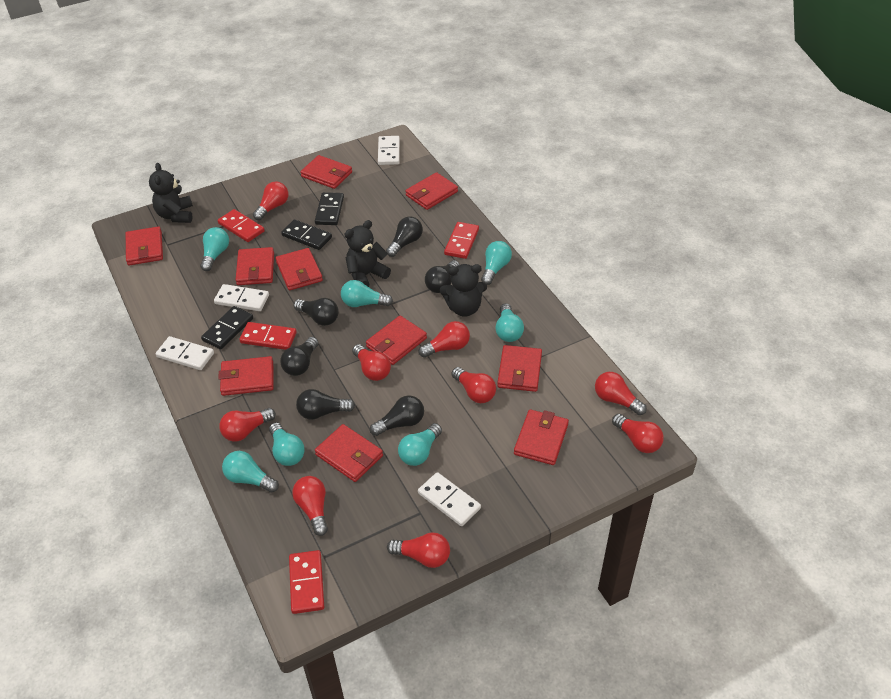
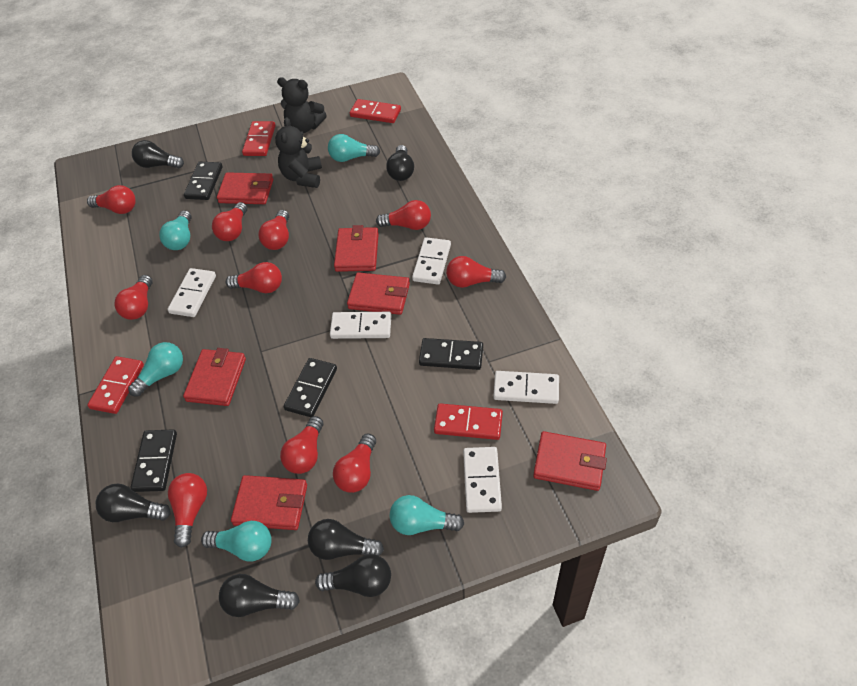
black domino: [201,306,253,349] [281,219,332,250] [315,192,344,225] = 3 -> [131,429,177,492] [184,162,223,200] [284,358,337,417] [419,338,483,370] = 4
black teddy bear: [149,163,193,223] [345,220,391,287] [440,264,487,317] = 3 -> [275,117,322,188] [277,77,327,133] = 2
red light bulb: [219,408,276,441] [253,181,288,220] [292,476,328,536] [352,344,391,381] [387,532,450,568] [419,321,470,358] [452,367,496,403] [595,372,647,415] [612,414,664,453] = 9 -> [87,185,136,214] [114,275,152,320] [168,473,207,548] [212,202,247,241] [226,262,282,293] [258,210,289,250] [280,416,323,474] [333,433,376,493] [376,200,431,230] [446,256,506,288] = 10
red wallet: [126,226,163,265] [218,356,274,396] [236,247,274,285] [276,248,323,290] [300,155,352,189] [315,424,383,482] [366,315,427,365] [405,172,458,210] [497,345,542,392] [514,409,569,465] = 10 -> [183,348,246,406] [217,172,273,204] [231,475,307,530] [334,225,379,272] [347,272,410,315] [533,431,607,491] = 6
turquoise light bulb: [200,227,229,271] [222,451,279,493] [269,422,305,466] [341,280,393,307] [398,423,442,466] [481,241,512,285] [496,303,524,342] = 7 -> [128,342,183,397] [159,210,191,250] [201,521,272,561] [328,134,380,162] [390,495,464,535] = 5
white domino: [156,336,214,370] [214,284,269,311] [378,136,400,165] [418,472,481,526] = 4 -> [168,268,216,317] [330,312,391,339] [412,237,451,284] [463,447,502,513] [493,371,559,404] = 5

